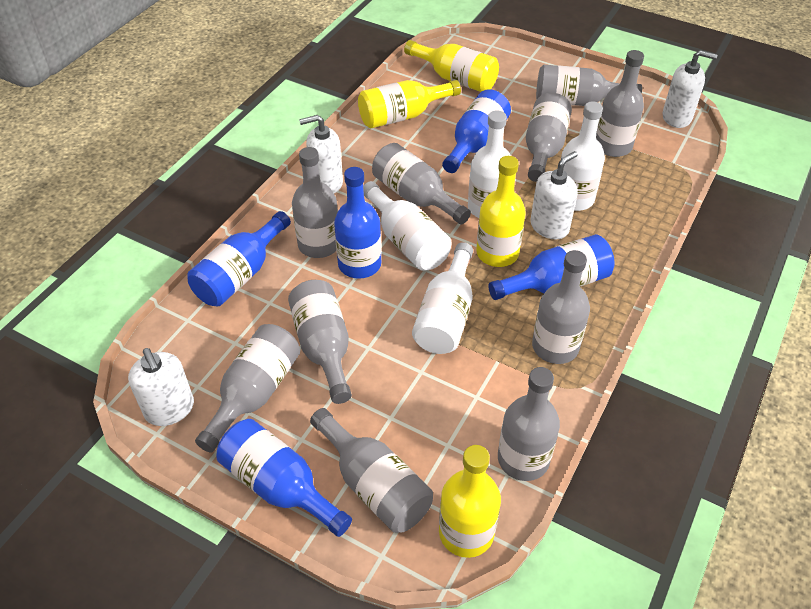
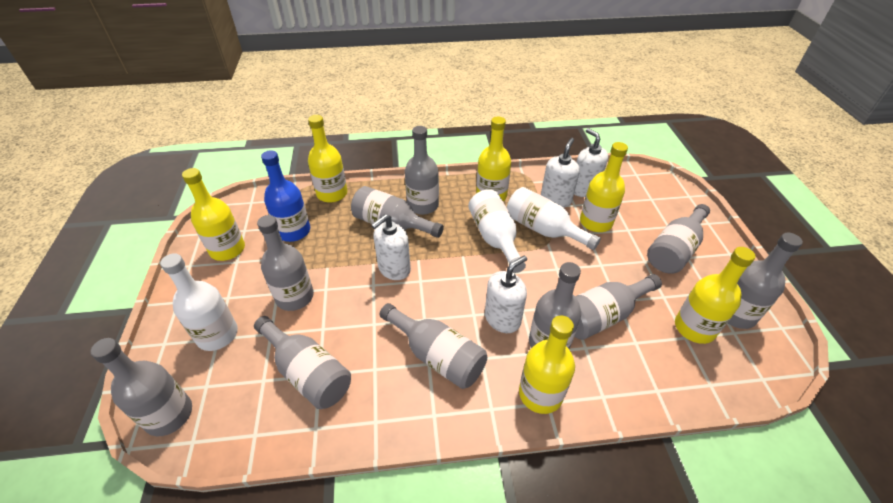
blue bottle: [187,211,291,307] [217,419,352,537] [334,167,381,279] [442,89,511,173] [488,234,615,300] = 5 -> [261,150,310,242] = 1
white bottle: [363,181,451,271] [412,242,473,354] [468,110,511,218] [561,102,605,211] = 4 -> [160,253,238,351] [468,189,526,273] [507,187,601,250] = 3
yellow bottle: [358,80,461,129] [404,40,499,92] [439,445,501,558] [476,156,526,267] = 4 -> [182,168,245,261] [308,115,347,203] [476,116,511,201] [519,315,575,414] [580,142,628,232] [675,247,755,344] = 6

